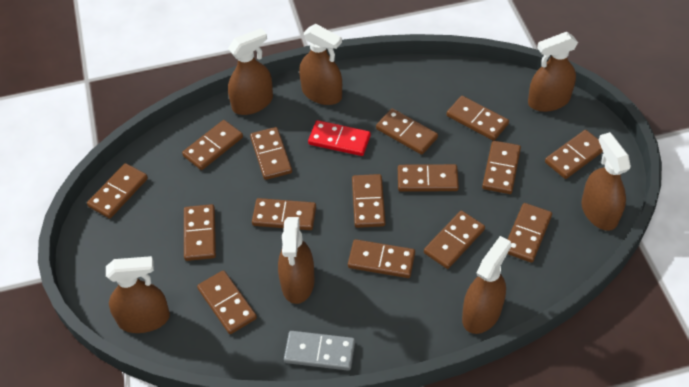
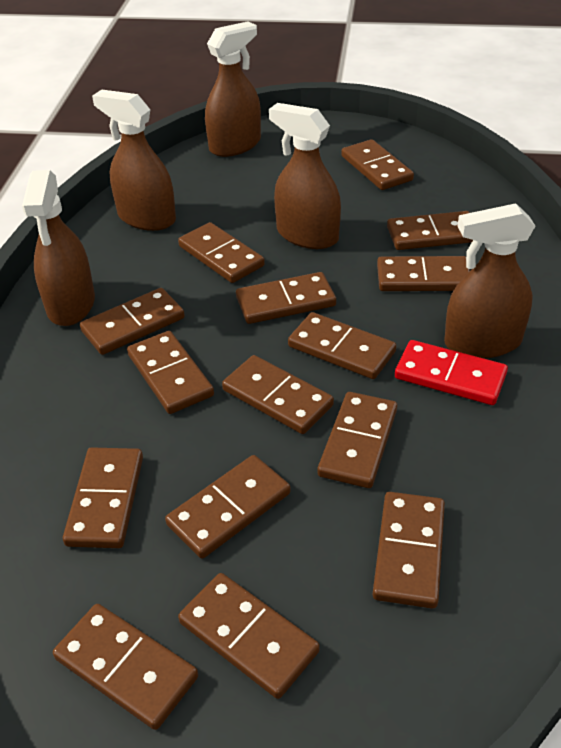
brown spray bottle: [106,256,170,333] [228,28,273,115] [278,217,315,304] [299,24,342,105] [462,236,511,334] [528,32,578,112] [581,132,631,231] = 7 -> [22,170,95,326] [92,90,176,231] [205,21,261,157] [269,103,341,249] [444,203,535,358] = 5
grey domino: [284,331,355,371] = 1 -> none = 0

